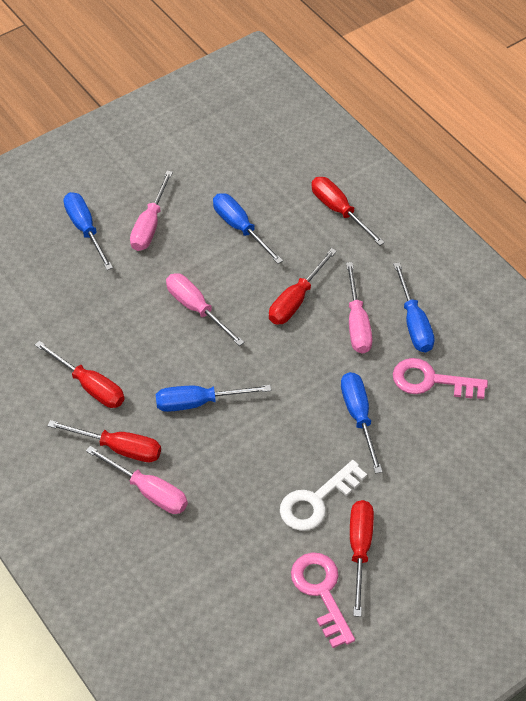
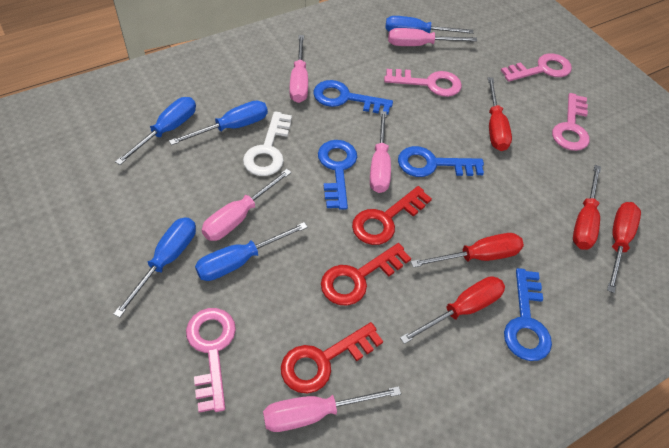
blue key: none = 0 -> [313,80,393,115] [318,140,357,210] [398,146,484,177] [504,268,552,361] = 4
pink key: [291,552,355,648] [393,358,488,399] = 2 -> [186,308,236,413] [384,69,462,97] [501,53,572,82] [552,93,590,151] = 4
pink screwdriver: [86,446,188,514] [130,171,173,251] [166,273,245,346] [346,262,373,354] = 4 -> [202,169,292,241] [263,386,401,432] [290,35,308,103] [370,111,391,193] [388,28,477,46] = 5
red key: none = 0 -> [281,322,383,394] [321,243,411,305] [352,186,432,245] = 3

